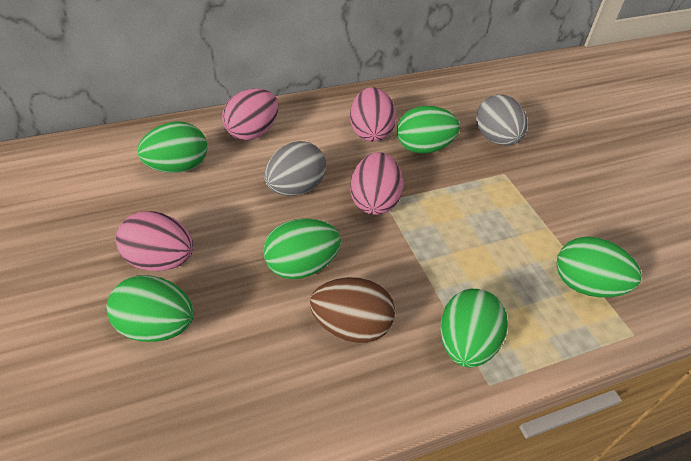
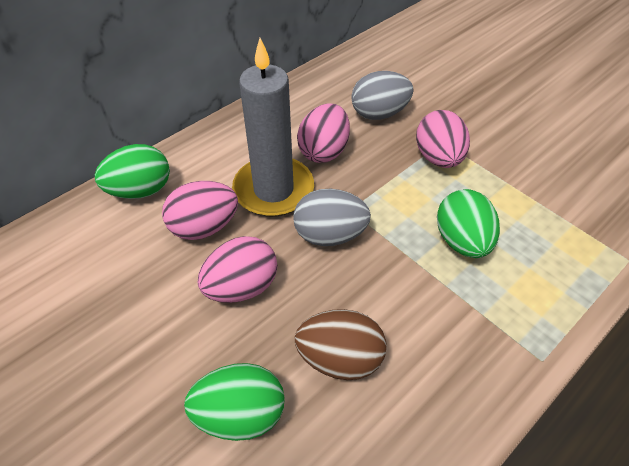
green egg: [107,275,194,342] [137,121,207,173] [263,218,341,279] [397,106,460,154] [440,289,508,368] [556,236,642,297] = 6 -> [95,144,170,199] [184,363,285,441] [437,189,500,258] = 3
grey candle: none = 0 -> [232,38,314,217] = 1

